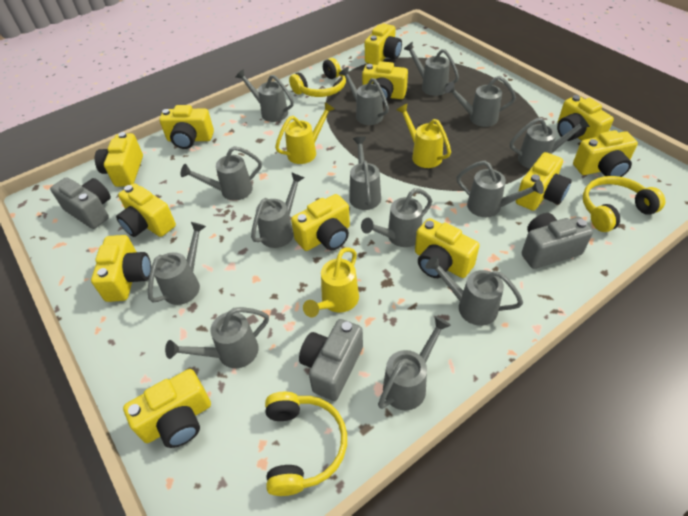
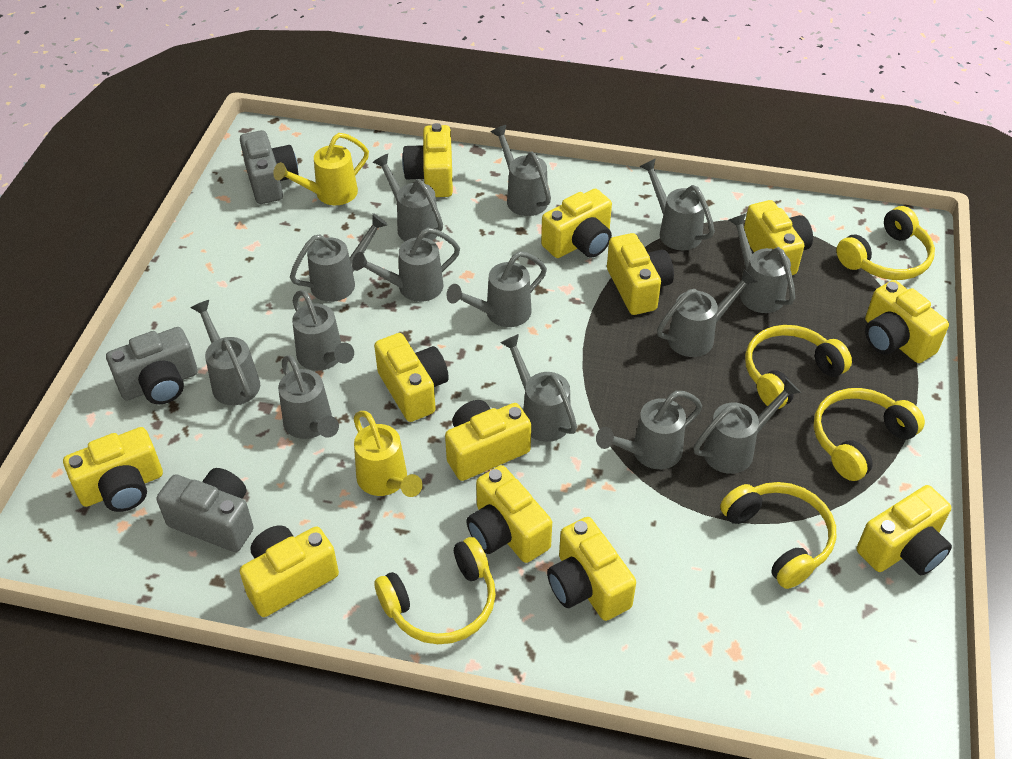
yellow headphones: [265,392,347,496] [289,58,346,97] [583,176,665,232] = 3 -> [374,537,496,644] [720,482,836,589] [745,325,852,409] [814,388,925,481] [836,206,935,280] = 5
yellow watering can: [275,102,334,164] [303,247,359,317] [397,104,451,168] = 3 -> [273,133,369,205] [353,411,422,497] = 2

